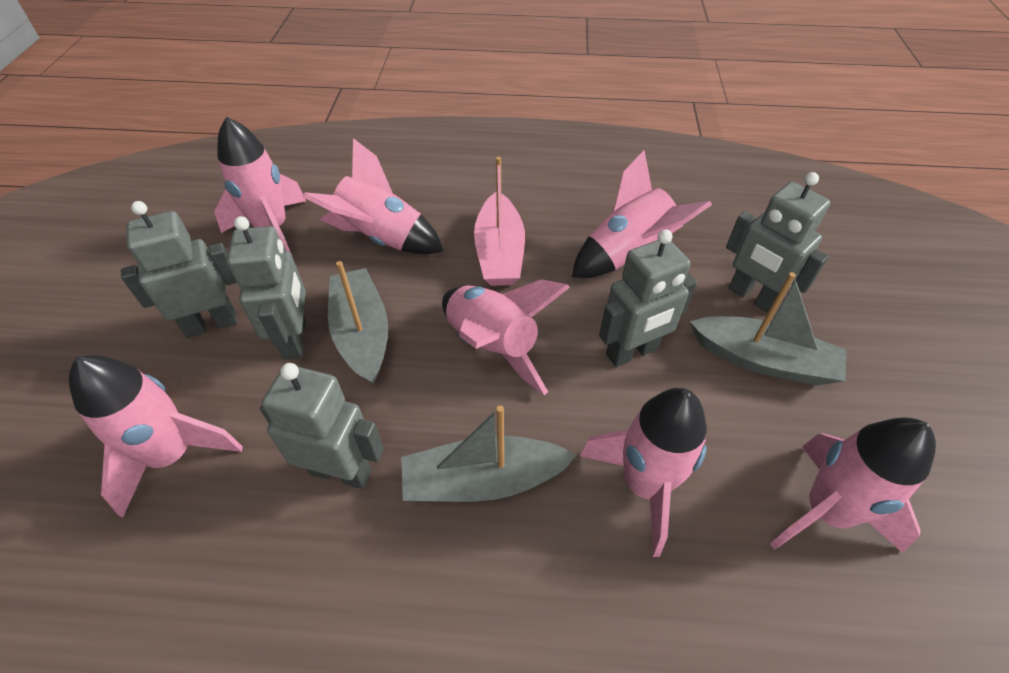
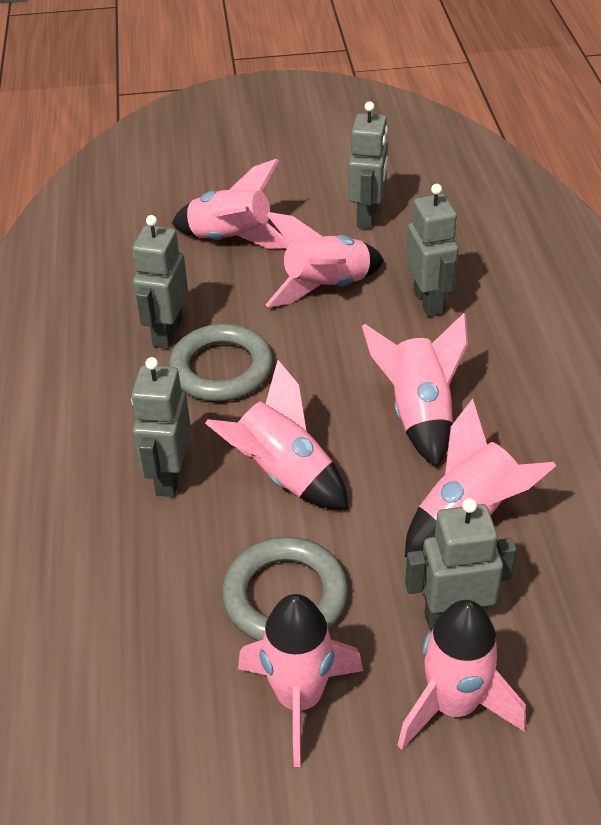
grey boat: [328,261,388,384] [401,405,577,502] [690,272,847,385] = 3 -> none = 0
grey ring: none = 0 -> [169,324,273,401] [222,537,348,641] = 2
pink boat: [474,157,525,286] = 1 -> none = 0

